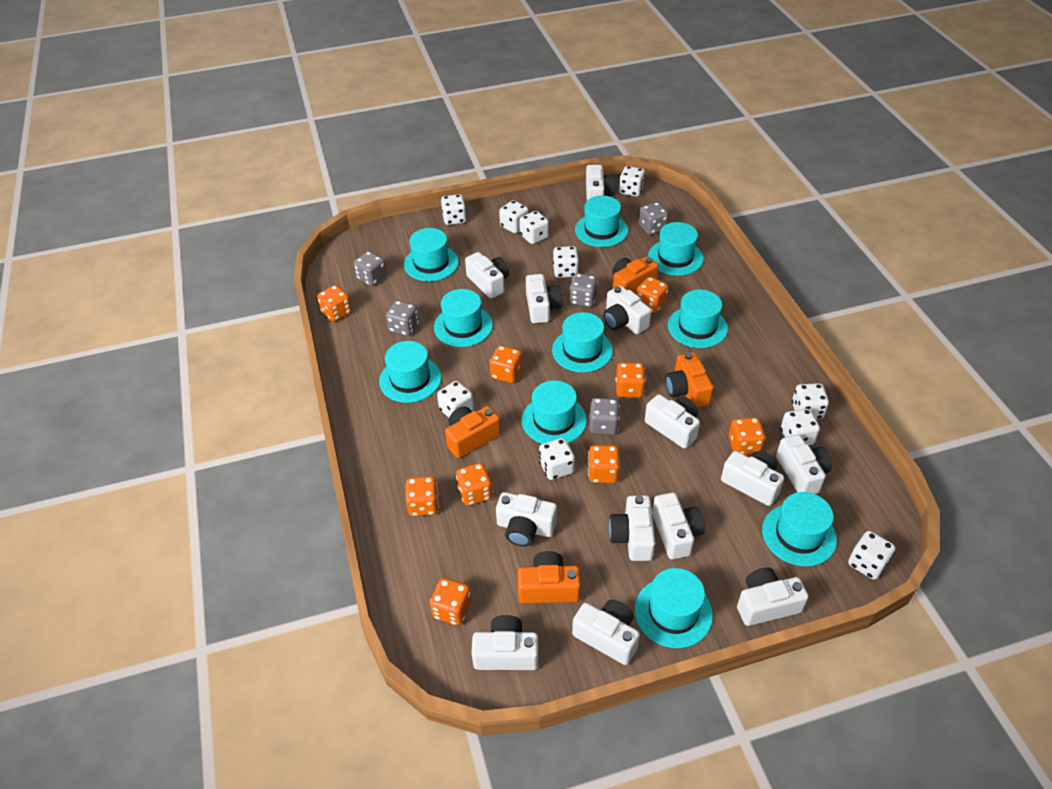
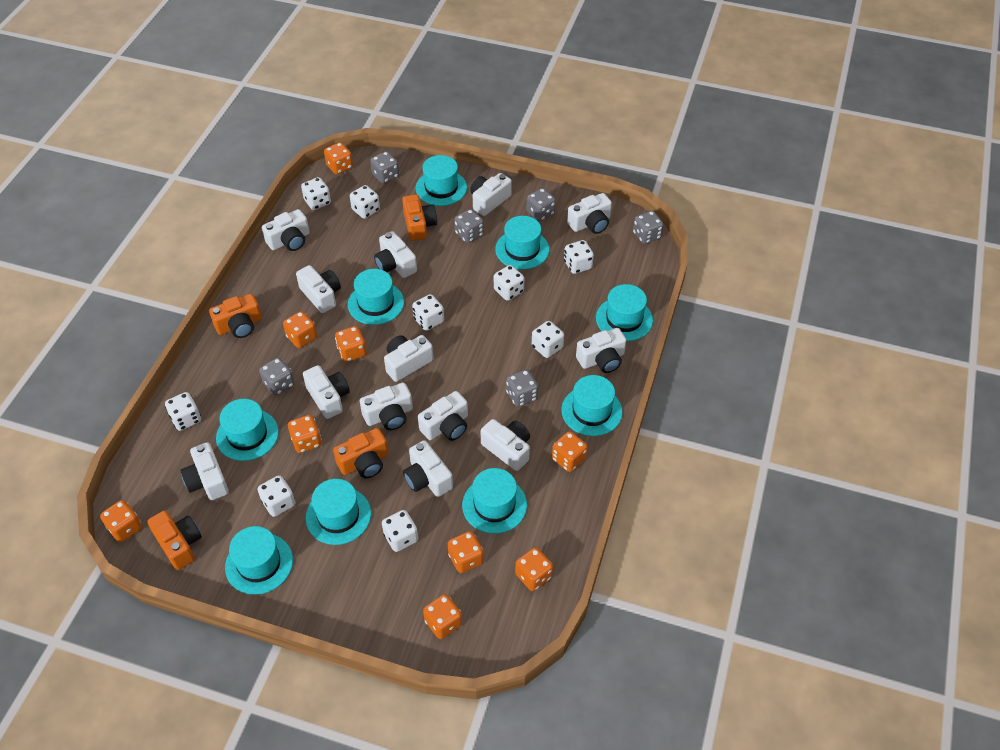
grey dice: [354,251,387,286] [386,300,419,336] [569,273,598,307] [589,398,620,435] [639,202,669,235] = 5 -> [259,357,295,396] [370,151,399,184] [454,209,484,243] [506,369,538,407] [526,188,556,221] [633,211,664,244] = 6
turquoise hat: [379,341,441,403] [404,228,459,281] [434,289,493,347] [522,380,587,444] [552,312,613,372] [575,196,628,247] [635,568,713,648] [648,222,704,276] [668,290,728,348] [762,492,837,566] = 10 -> [216,399,279,461] [225,526,293,595] [305,479,371,545] [348,269,404,325] [416,155,467,206] [462,468,527,534] [495,216,549,269] [562,375,623,436] [596,284,653,341] = 9
white dice: [437,381,474,418] [441,194,467,225] [499,200,529,233] [519,211,549,244] [539,438,575,480] [553,246,579,278] [619,166,645,196] [780,409,820,445] [792,383,829,419] [848,531,895,580] = 10 -> [165,392,201,431] [257,475,295,517] [301,177,331,210] [350,185,380,219] [382,510,418,552] [412,294,444,331] [494,265,524,301] [532,321,564,358] [564,240,594,274] = 9

